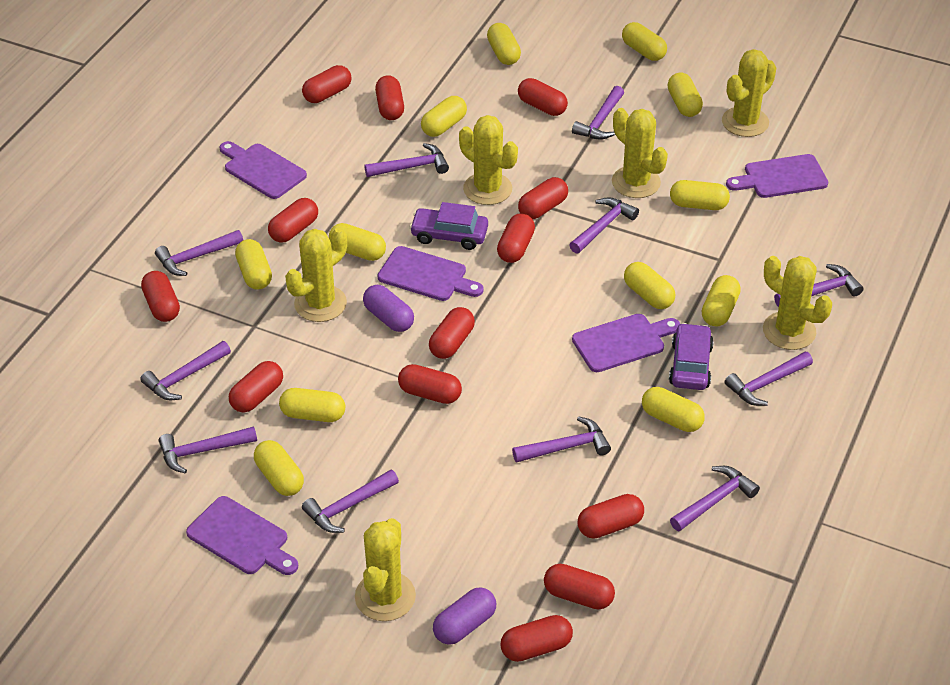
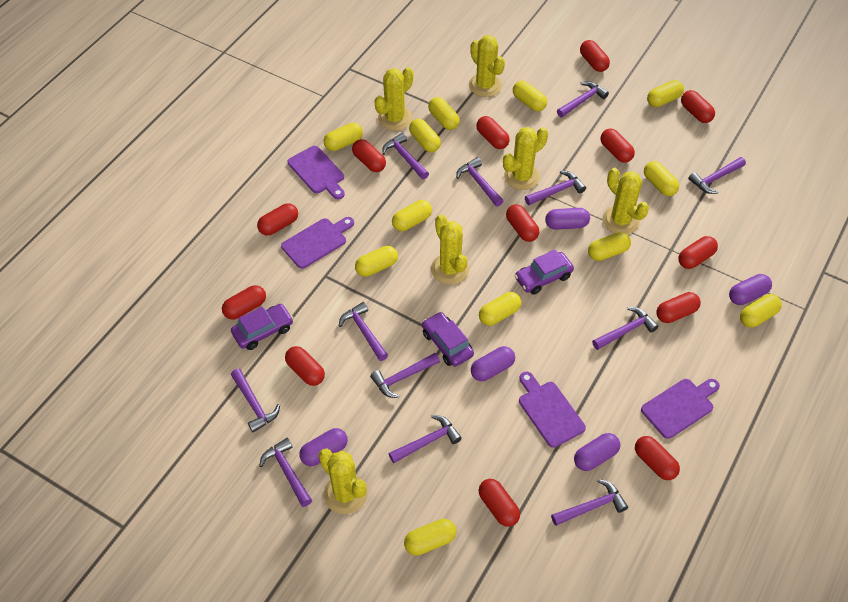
purple capsule: [363,285,414,332] [433,587,496,645] = 2 -> [299,428,348,466] [471,346,515,381] [545,208,590,230] [574,433,620,471] [729,274,772,305] = 5
purple car: [410,202,488,250] [669,323,714,390] = 2 -> [231,304,293,350] [422,312,474,367] [515,249,574,295] = 3
purple cutting board: [186,496,298,575] [220,141,307,199] [378,246,484,301] [572,314,680,372] [726,154,828,198] = 5 -> [281,217,354,269] [288,146,345,199] [519,372,586,448] [641,379,720,439] = 4
purple hammer: [140,341,231,400] [155,230,243,276] [159,426,257,473] [302,470,399,533] [364,143,449,177] [512,416,611,463] [569,197,639,254] [572,86,624,140] [670,466,760,532] [725,352,813,406] [774,264,864,307] = 11 -> [231,369,280,433] [259,438,312,507] [339,302,388,361] [370,353,440,398] [382,133,429,180] [389,415,462,463] [456,157,503,207] [525,170,586,205] [551,479,628,526] [557,81,609,117] [592,307,658,350] [688,157,746,194] = 12

